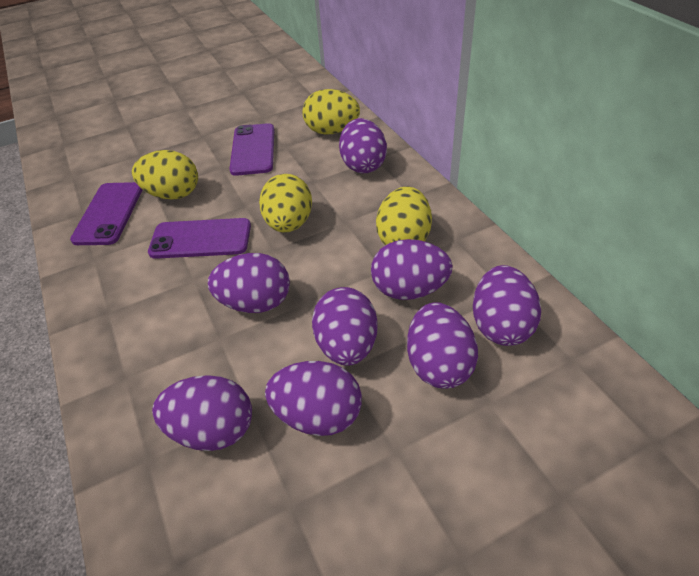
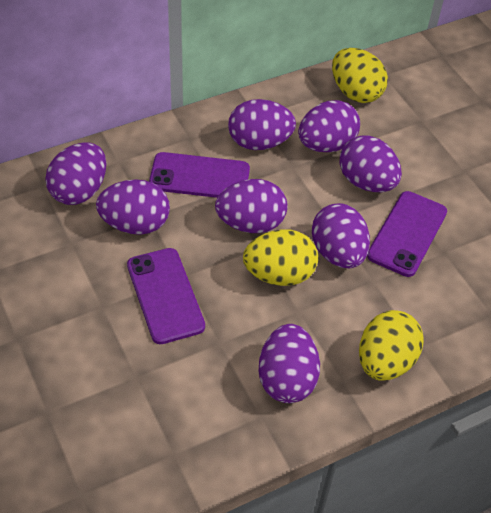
yellow egg: [132,150,198,200] [259,174,312,233] [302,89,360,135] [376,187,432,246] = 4 -> [243,229,318,286] [332,48,388,103] [359,310,424,381] = 3

